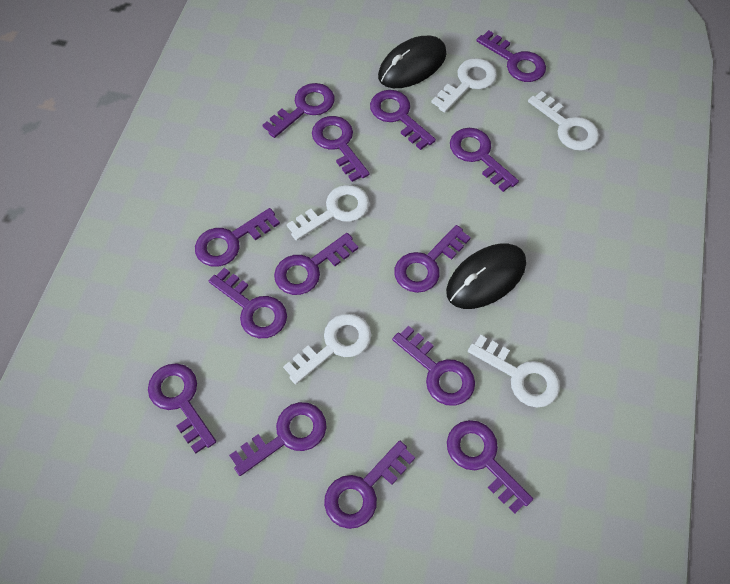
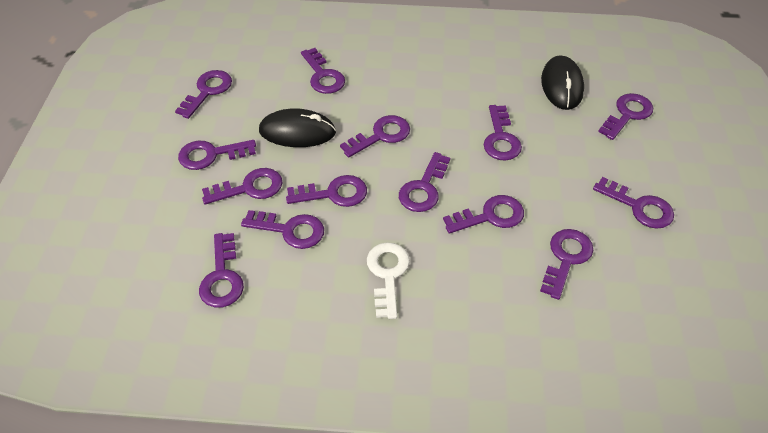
white key: [283,314,371,384] [287,185,369,241] [431,58,497,113] [468,335,560,407] [528,91,599,151] = 5 -> [367,242,410,319] = 1

